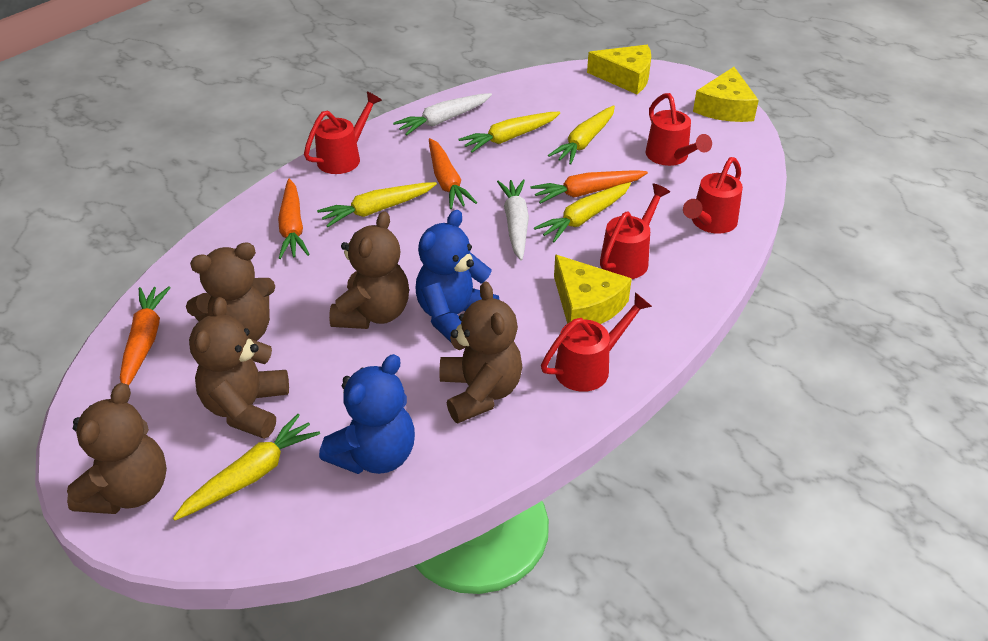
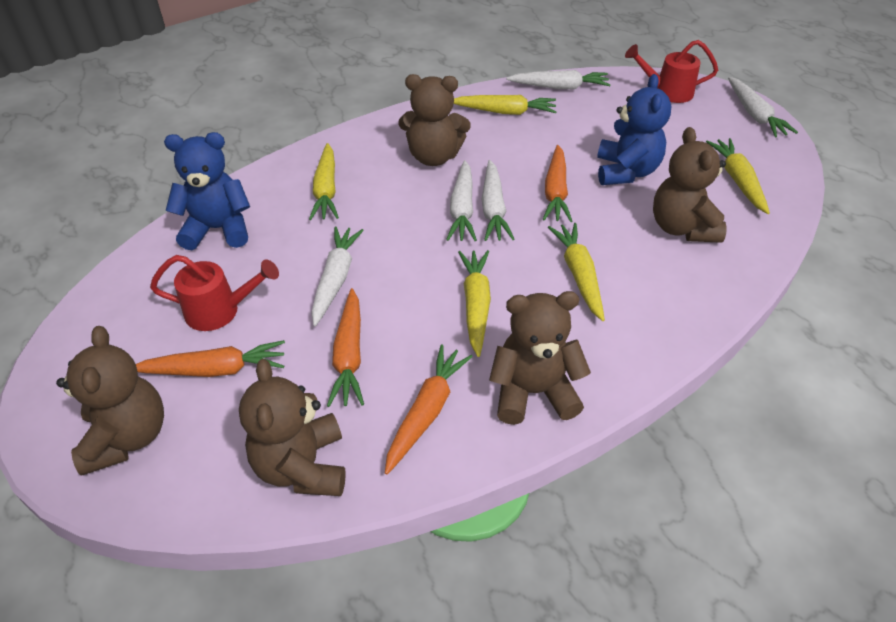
red watering can: [304,91,382,174] [541,292,652,392] [600,184,670,279] [646,93,712,166] [683,157,743,234] = 5 -> [150,255,279,331] [625,40,718,103] = 2
white carrot: [393,93,492,136] [497,179,529,261] = 2 -> [311,226,364,326] [446,160,477,241] [482,160,515,241] [506,70,611,89] [728,77,798,137] = 5
yellow cheese: [554,254,632,324] [587,45,651,94] [693,67,759,122] = 3 -> none = 0

